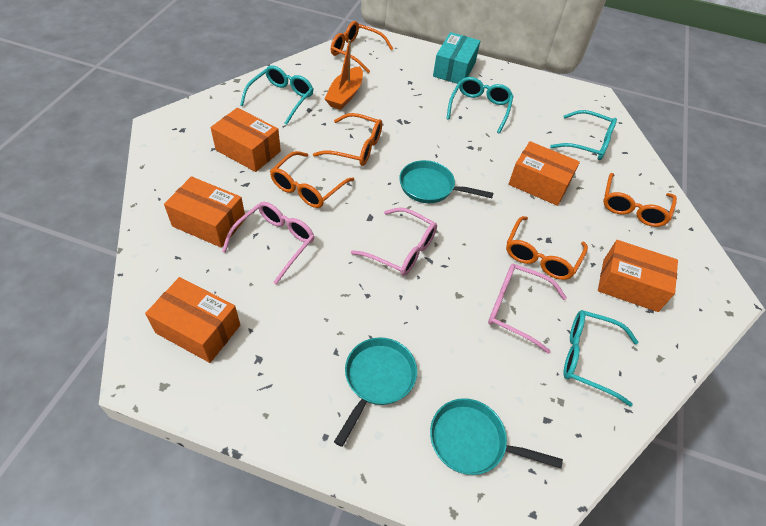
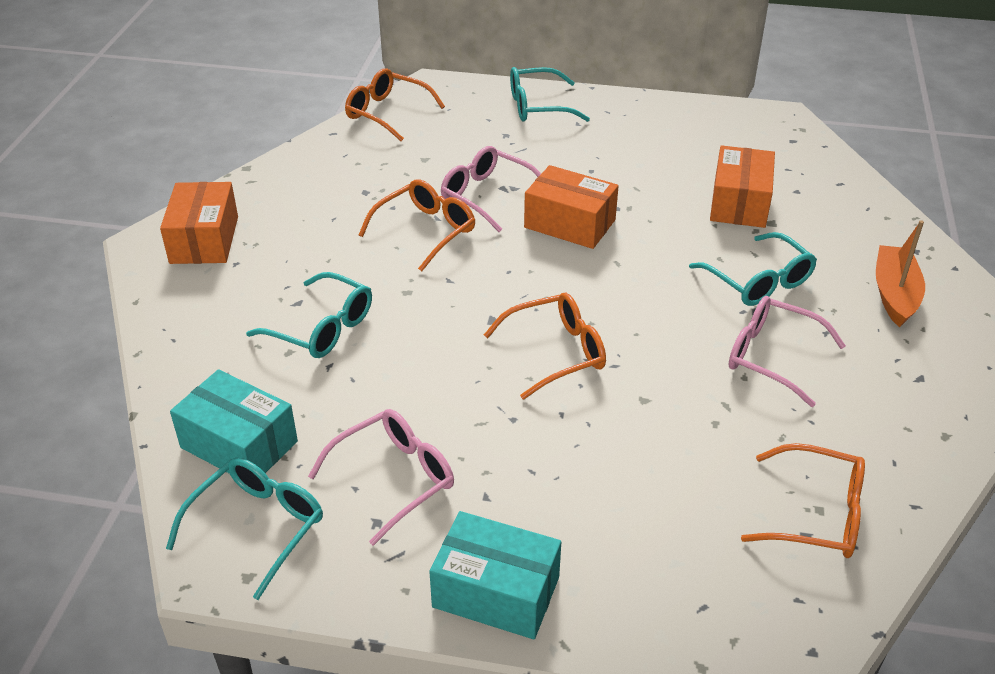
orange box: [145,277,240,363] [164,176,245,248] [210,108,281,172] [509,141,580,206] [598,240,678,312] = 5 -> [160,182,238,264] [524,165,619,249] [710,145,775,228] = 3
orange glasses: [270,151,354,208] [313,113,382,166] [331,21,393,73] [506,216,588,280] [603,173,677,227] = 5 -> [345,69,445,141] [359,180,475,271] [484,293,606,399] [741,443,865,558] = 4
turquoise box: [433,32,480,84] = 1 -> [170,369,298,473] [429,511,561,639] = 2
turquoise pan: [334,337,417,447] [399,160,493,203] [430,398,563,475] = 3 -> none = 0

